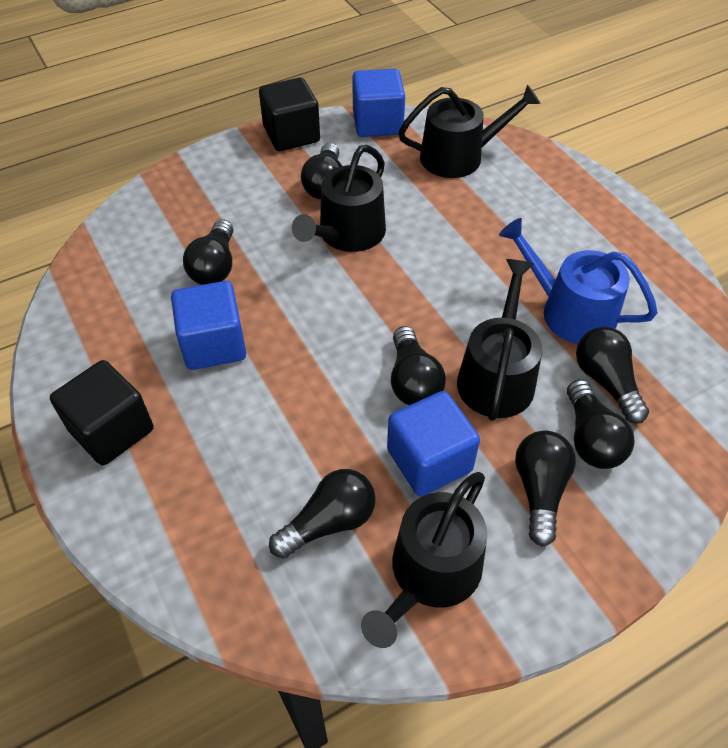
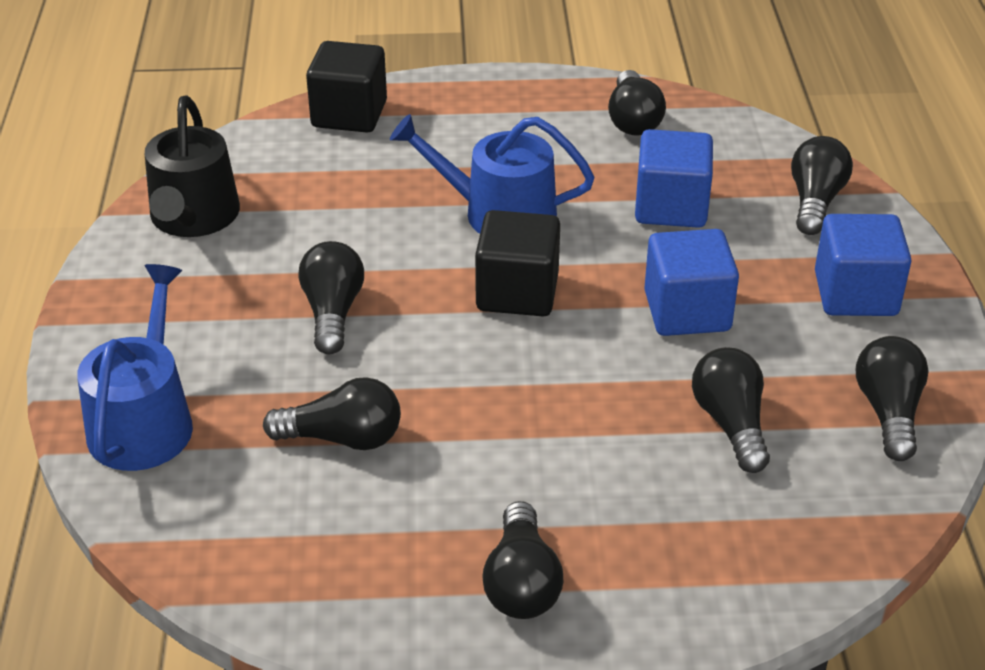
black watering can: [292,145,386,252] [361,472,487,648] [398,84,541,178] [457,259,542,421] = 4 -> [145,96,240,237] = 1
blue watering can: [499,218,658,344] = 1 -> [77,264,193,471] [390,114,594,234] = 2

